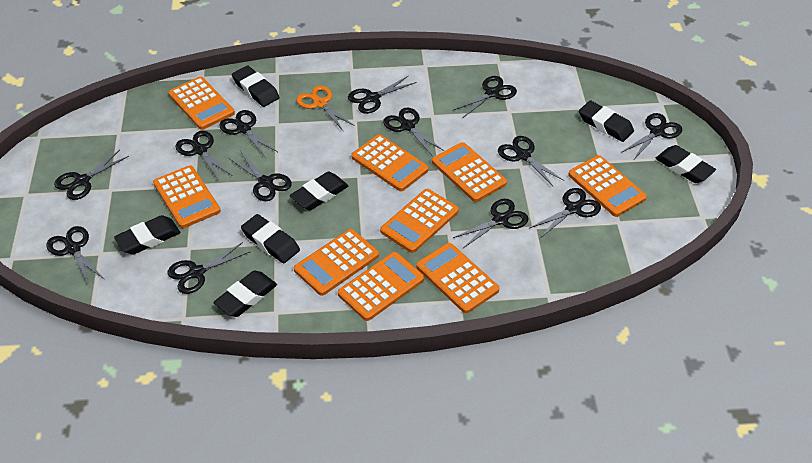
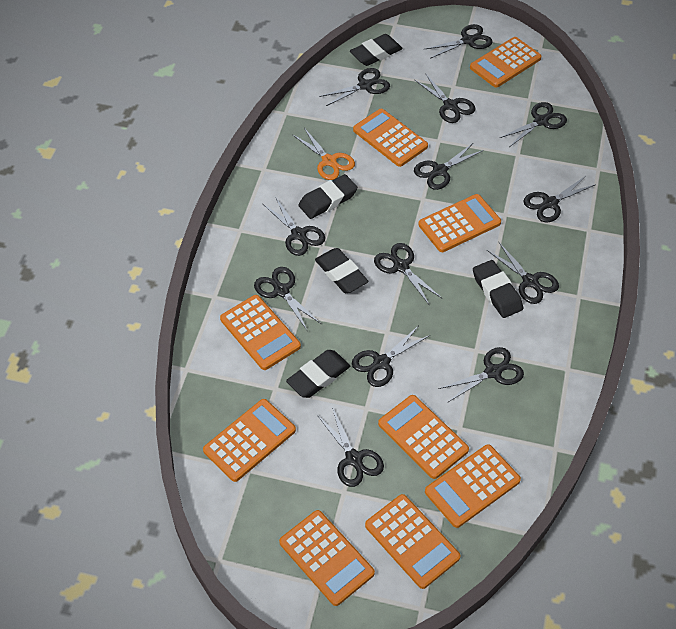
black eraser: [114,215,181,255] [213,271,277,317] [232,66,280,107] [241,214,300,263] [290,171,348,210] [579,100,634,142] [655,145,716,183] = 7 -> [286,350,350,398] [298,174,358,219] [315,248,369,293] [350,34,403,66] [473,260,523,318] = 5

